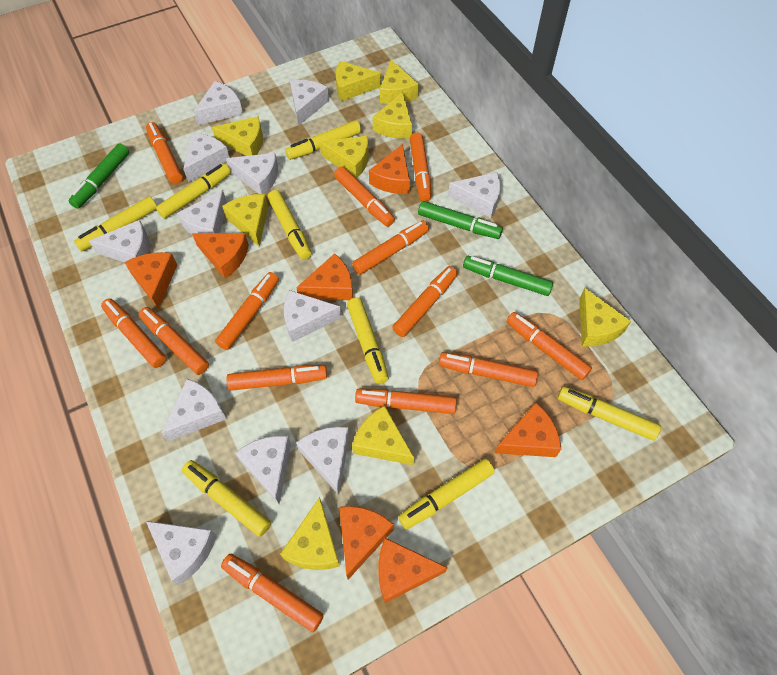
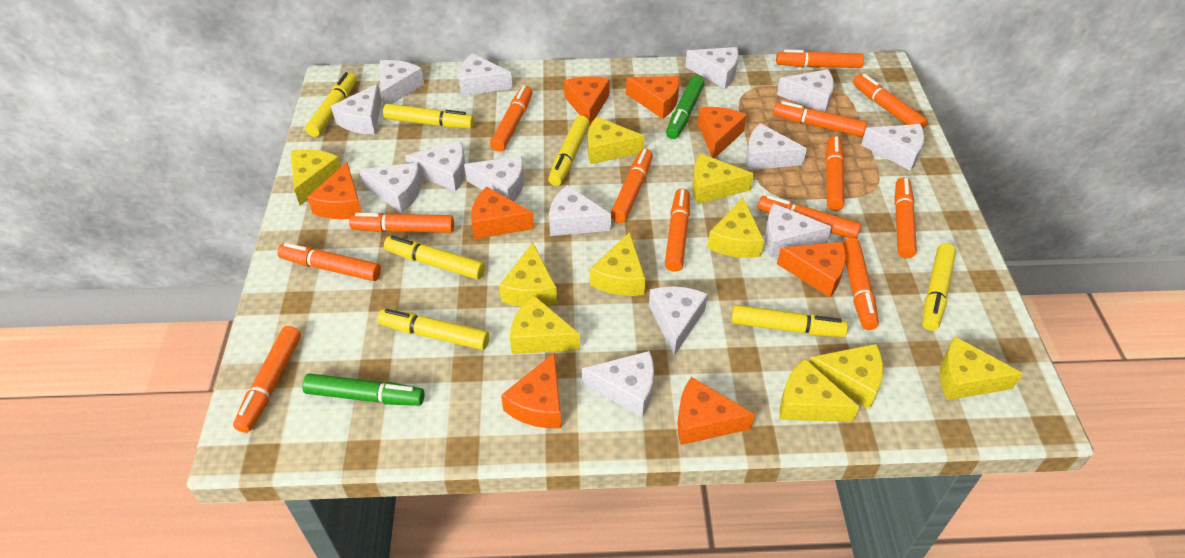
green marker: [69,143,129,209] [418,201,503,239] [463,256,553,296] = 3 -> [302,374,424,406] [666,76,704,139] = 2
orange cheese: [124,252,177,309] [192,233,249,279] [296,253,353,300] [339,506,394,580] [369,144,410,194] [378,538,448,603] [495,403,561,457] = 7 -> [307,162,362,219] [471,187,534,239] [501,352,561,428] [564,77,610,127] [626,76,680,119] [677,377,755,445] [698,107,747,158] [777,242,846,297] = 8
white cheese: [89,220,149,262] [146,521,217,585] [161,379,226,441] [177,190,227,234] [183,133,230,182] [194,81,243,125] [226,153,278,194] [235,436,291,504] [284,290,342,342] [290,80,329,126] [296,427,350,495] [448,172,500,218] = 12 -> [331,84,382,134] [359,163,422,213] [380,60,424,106] [405,142,465,191] [458,53,513,96] [464,156,524,201] [549,185,611,236] [582,351,654,417] [649,286,708,356] [685,47,738,89] [746,123,807,170] [765,204,831,258] [777,69,834,112] [861,124,924,171] = 14
yellow cheese: [212,116,263,156] [222,194,268,247] [280,497,340,570] [319,136,369,179] [336,61,381,101] [352,405,414,465] [373,92,412,139] [380,60,419,104] [579,288,631,347] = 9 -> [291,149,341,206] [499,243,557,307] [510,295,580,354] [588,116,645,164] [590,232,645,296] [692,153,754,204] [707,198,764,258] [780,358,859,422] [809,344,883,409] [940,336,1023,400] = 10
yellow marker: [74,196,157,252] [156,164,231,219] [182,460,271,537] [267,190,312,260] [285,120,361,160] [347,298,389,384] [398,459,495,529] [558,386,661,441] = 8 -> [305,72,357,137] [378,309,489,350] [383,104,474,128] [384,236,485,280] [548,116,590,186] [731,305,848,337] [922,243,956,331] = 7

